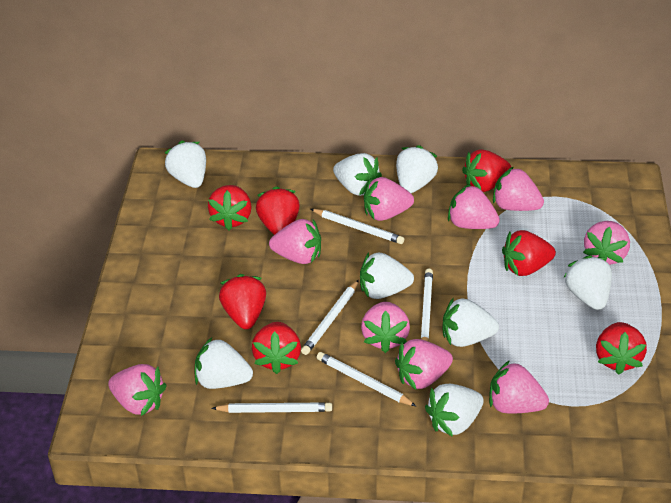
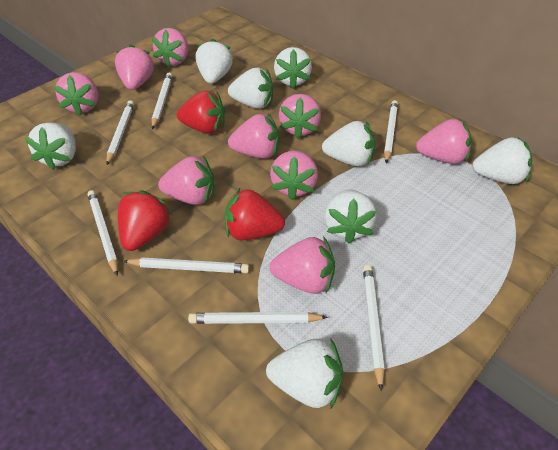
red strawberry: [208,185,252,230] [219,274,266,329] [252,322,301,374] [256,186,300,235] [462,149,511,192] [502,230,556,276] [596,322,647,375] = 7 -> [118,190,172,251] [177,90,225,134] [225,188,285,240] = 3
white pencil: [211,402,332,413] [301,280,359,355] [311,209,404,244] [316,352,416,406] [421,269,433,341] = 5 -> [87,190,118,276] [106,100,134,165] [123,257,249,273] [152,73,173,129] [188,312,328,324] [363,265,385,391] [384,100,398,163] = 7

